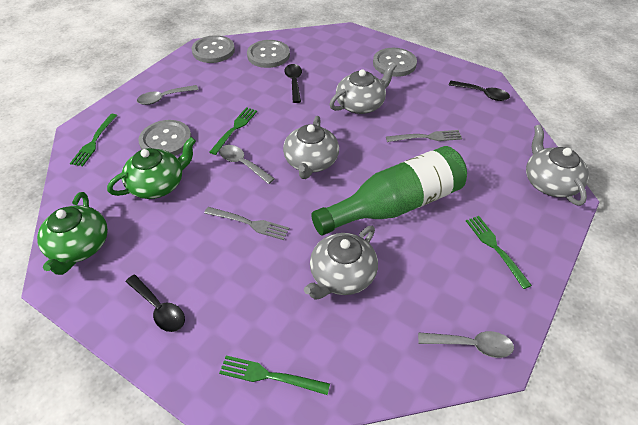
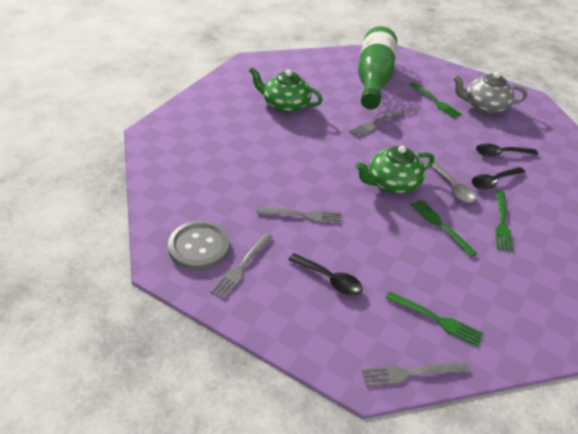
grey button: [138,120,192,156] [192,35,235,63] [247,40,290,68] [373,48,417,77] = 4 -> [168,221,230,270] = 1
grey fork: [204,207,289,240] [386,130,462,142] = 2 -> [210,233,273,299] [257,207,342,224] [349,109,405,138] [362,362,470,387] = 4
grey spoon: [137,85,199,105] [219,145,275,184] [418,331,514,358] = 3 -> [431,161,476,203] = 1
grey teapot: [283,116,339,179] [304,226,378,299] [329,63,397,114] [526,125,589,206] = 4 -> [452,72,527,114] = 1

